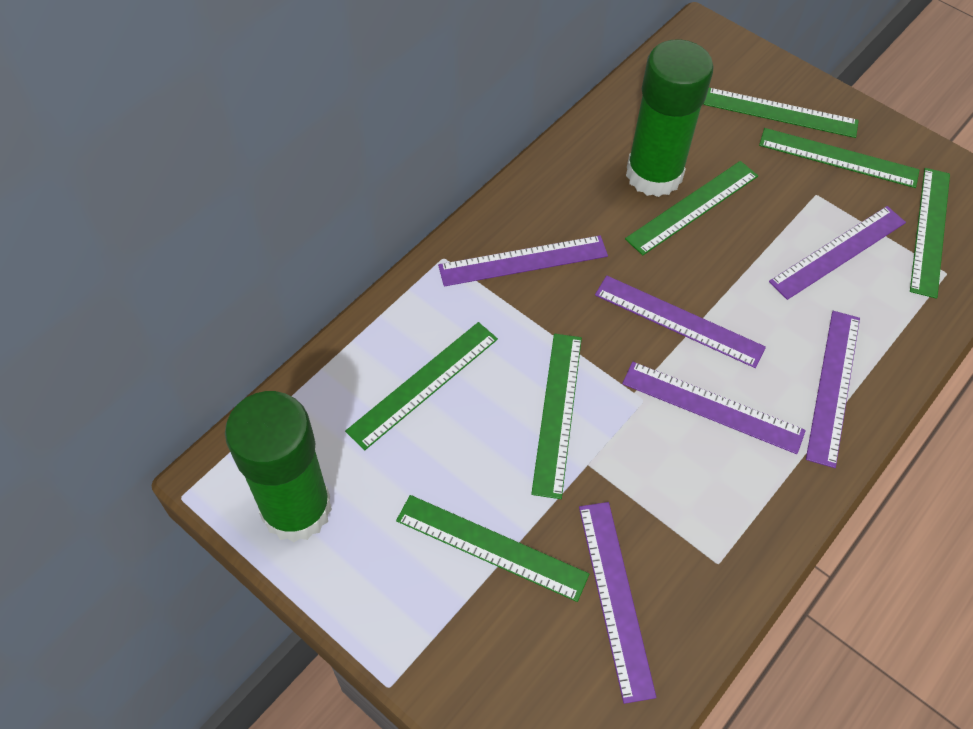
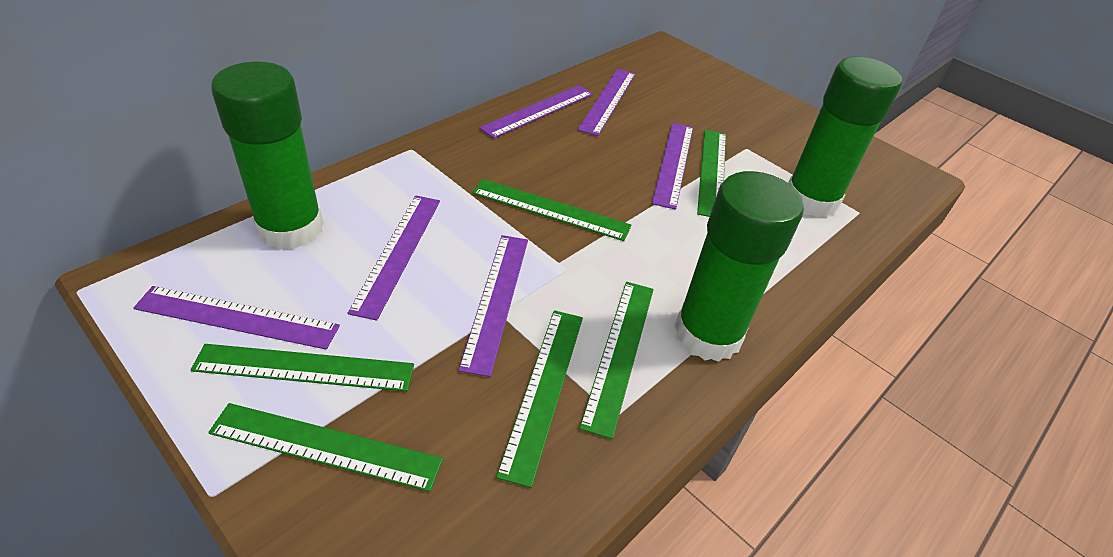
green glue stick: [225,391,332,542] [626,39,714,197] = 2 -> [211,61,324,250] [674,171,804,362] [788,57,902,218] = 3
green ruler: [345,322,498,450] [396,495,589,602] [531,334,582,499] [625,161,758,255] [703,88,859,138] [759,128,920,188] [910,168,950,299] = 7 -> [191,344,414,391] [208,403,443,492] [472,179,632,241] [496,310,583,488] [579,282,654,439] [697,130,726,217] = 6

